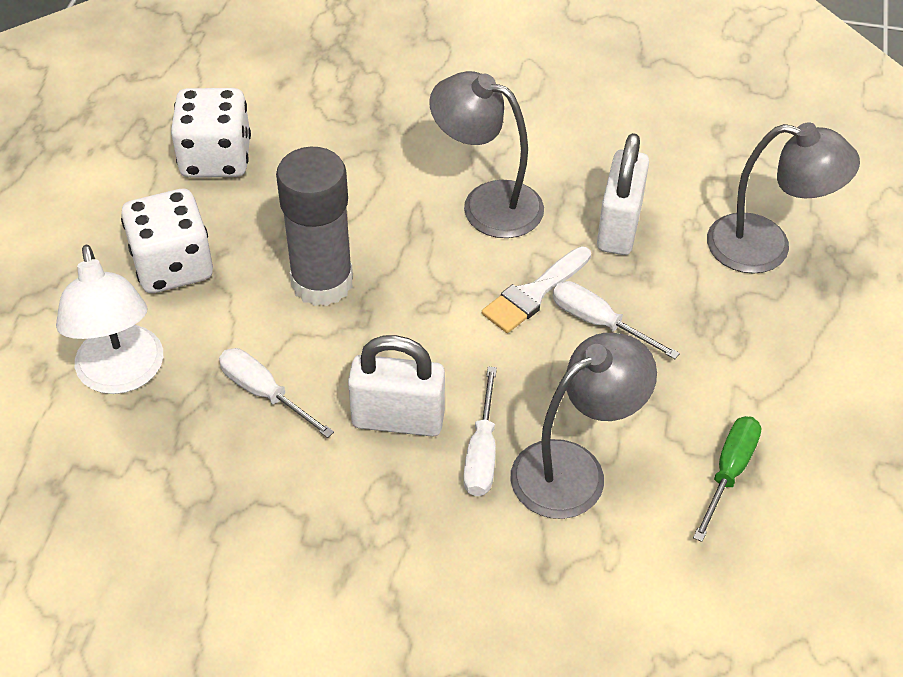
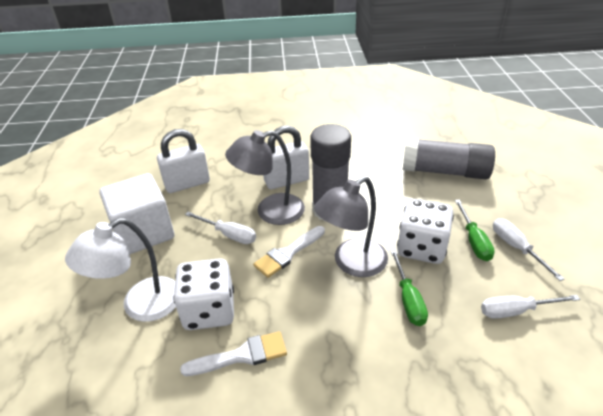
green screwdriver: [693,416,761,542] = 1 -> [390,249,428,326] [455,200,495,261] = 2
grey glue stick: [276,147,353,306] = 1 -> [310,124,351,222] [403,138,495,179] = 2
grey lamp: [429,71,544,238] [511,333,657,519] [707,122,860,274] = 3 -> [225,130,305,225] [314,176,388,277] = 2
white brush: [482,247,591,333] = 1 -> [180,331,287,376] [253,226,325,278] = 2
white cube: none = 0 -> [99,173,174,255] = 1

